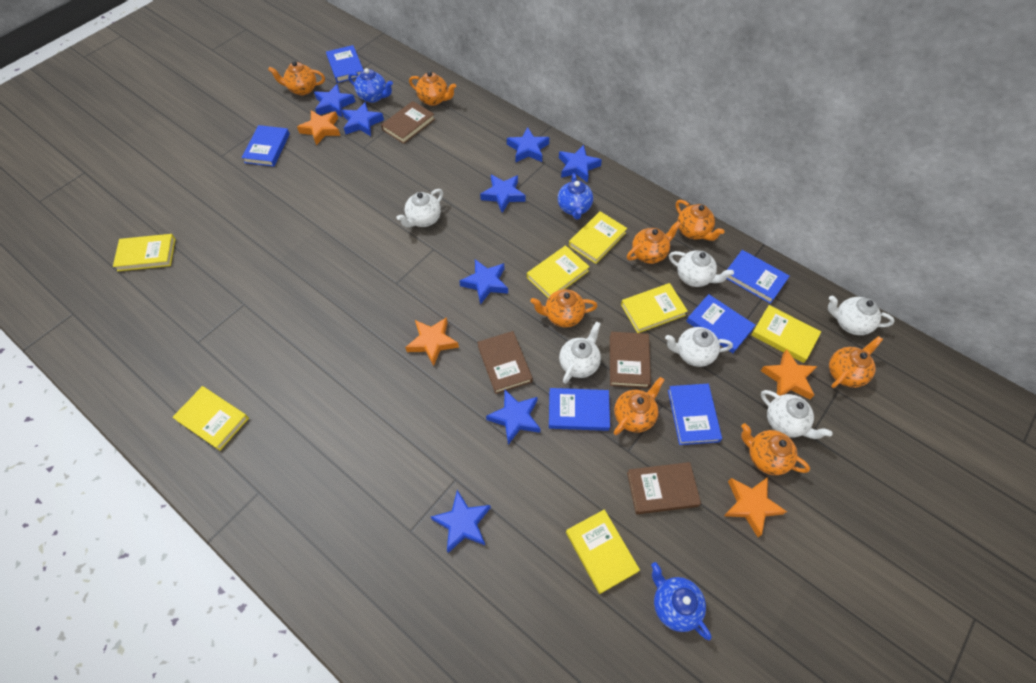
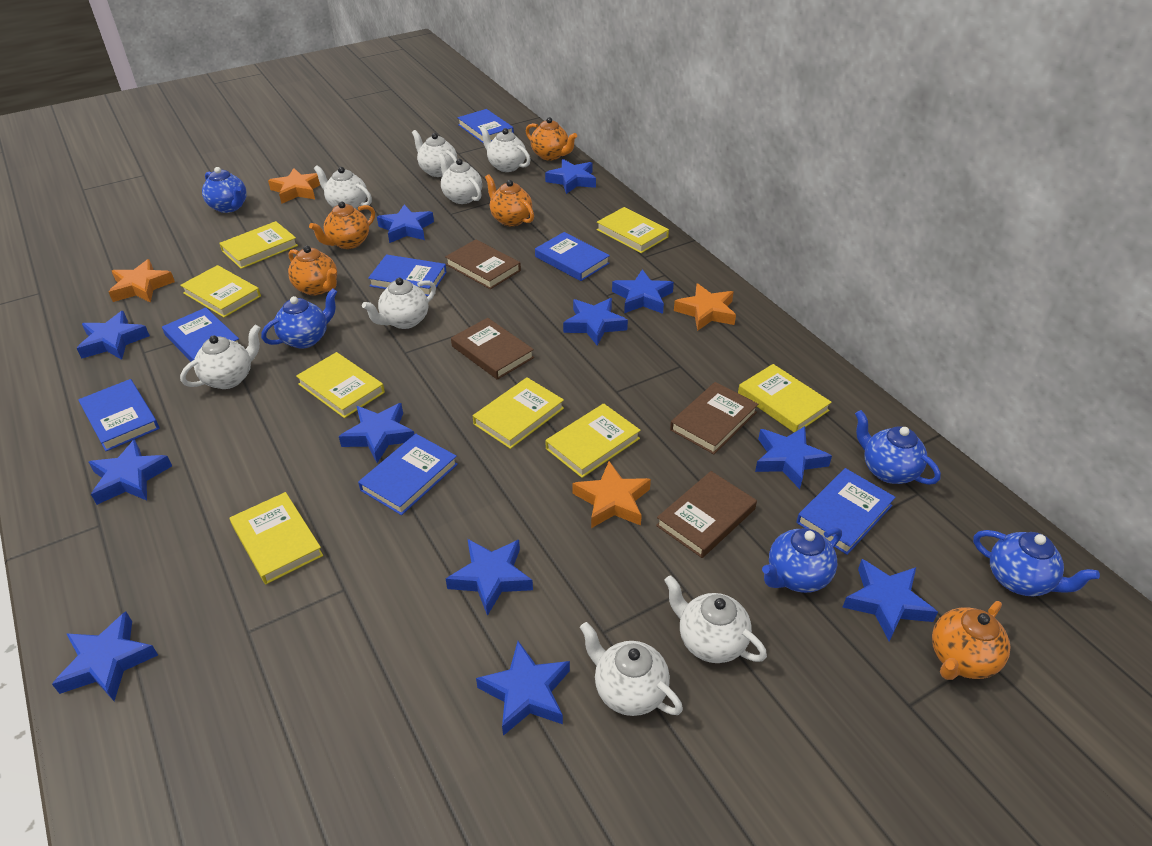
blue book: [242,125,290,167] [326,45,363,83] [549,388,610,431] [668,384,722,445] [686,294,755,353] [727,250,789,304] = 6 -> [78,379,160,451] [162,307,239,361] [358,434,458,515] [368,254,447,296] [457,109,514,144] [535,232,610,281] [796,468,896,555] = 7
blue star: [314,84,356,117] [342,102,384,136] [431,490,491,553] [459,259,508,305] [480,175,526,213] [486,390,540,445] [507,127,550,163] [559,145,602,183] = 8 -> [52,612,158,701] [77,311,150,360] [89,439,172,505] [339,403,414,463] [377,204,434,243] [446,539,533,616] [476,641,570,736] [545,159,596,194] [563,298,628,346] [612,269,674,314] [755,426,832,489] [843,559,938,641] = 12
blue teapot: [348,68,393,103] [558,173,593,220] [651,562,712,640] = 3 -> [202,167,247,213] [261,288,337,349] [762,527,842,593] [855,410,941,485] [973,530,1100,596] = 5
orange teapot: [268,61,325,95] [409,71,456,106] [530,289,597,327] [614,377,664,435] [627,221,681,264] [676,200,724,241] [741,423,810,475] [829,336,883,388] = 8 -> [288,246,337,295] [309,201,375,249] [485,174,534,226] [526,117,577,160] [932,601,1010,680] = 5
white teapot: [396,189,443,227] [559,322,601,384] [665,327,733,367] [669,250,734,287] [761,390,833,439] [828,296,895,335] = 6 -> [180,325,260,389] [314,165,372,210] [362,278,436,329] [412,130,457,177] [438,153,482,204] [480,126,531,172] [580,622,683,716] [664,575,767,663] = 8
yellow book: [113,234,176,271] [173,386,249,450] [527,245,590,298] [566,509,640,594] [569,211,627,264] [621,283,688,333] [751,305,821,363] = 7 -> [180,265,261,318] [219,221,298,269] [230,492,323,584] [296,352,385,418] [473,377,564,449] [545,403,641,478] [597,207,669,253] [738,364,832,432] = 8

